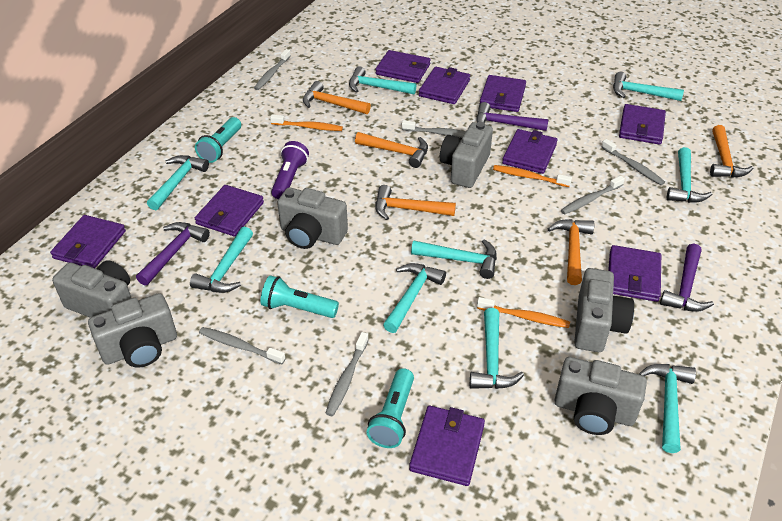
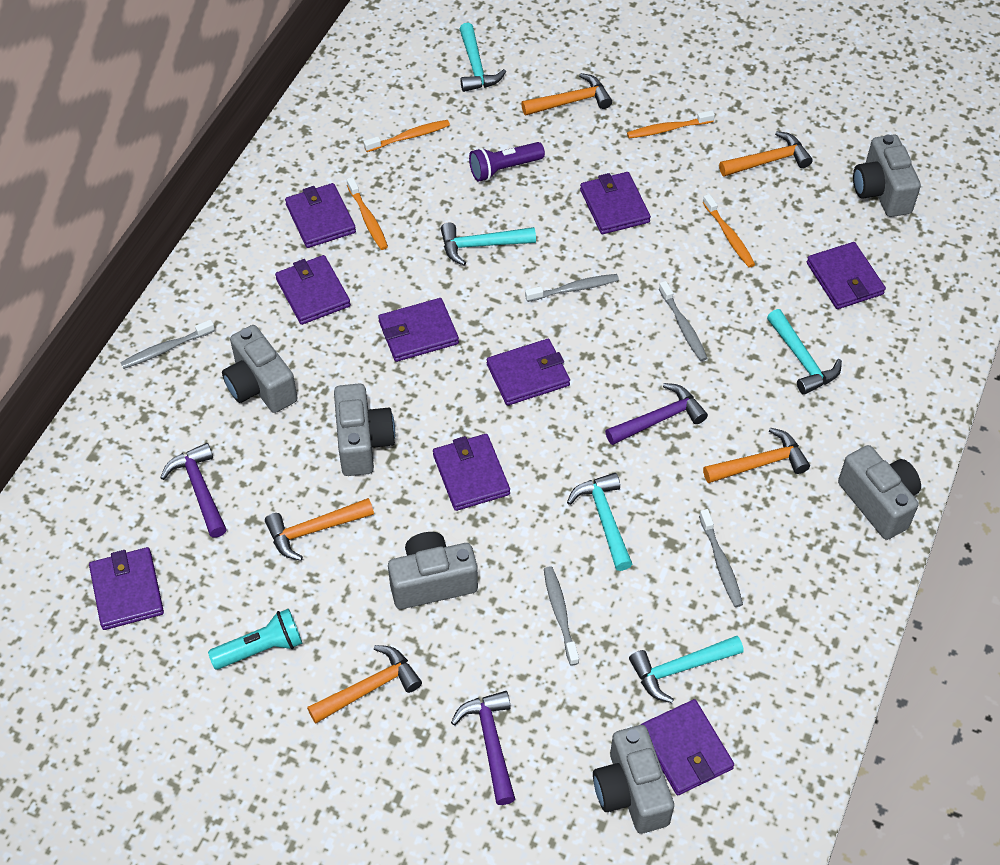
grey toothbrush: [199,327,286,364] [254,49,291,90] [325,332,369,416] [402,120,466,138] [561,176,625,214] [602,139,665,185] = 6 -> [120,320,215,369] [525,274,619,302] [544,566,579,665] [659,281,707,361] [699,509,743,607] = 5
orange toothbrush: [270,115,343,131] [477,297,570,328] [493,165,572,187] = 3 -> [347,177,388,250] [364,120,450,152] [627,110,715,138] [703,194,755,268] = 4
turquoise flashlight: [195,117,241,163] [260,275,339,318] [366,368,414,448] = 3 -> [208,609,302,669] = 1
turquoise hammer: [147,155,209,210] [190,227,253,293] [349,66,416,94] [383,263,446,333] [411,239,497,279] [470,308,524,389] [613,72,684,101] [639,364,696,453] [667,147,713,203] = 9 -> [441,222,536,266] [460,23,506,92] [567,473,632,571] [629,636,744,703] [767,309,842,395] = 5

